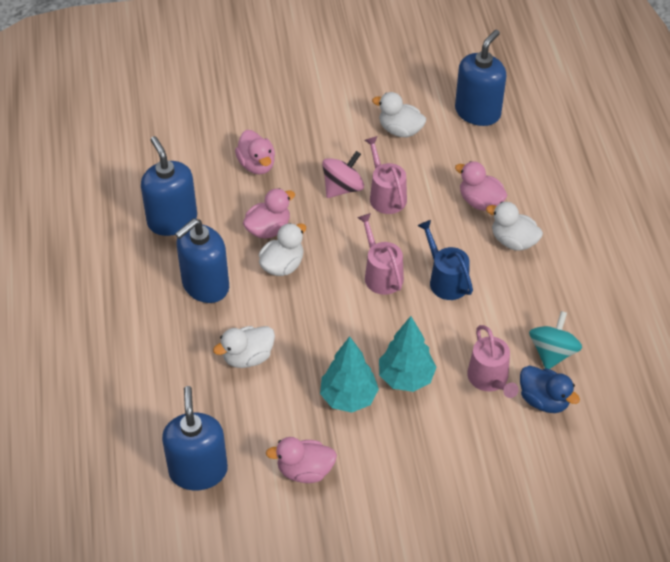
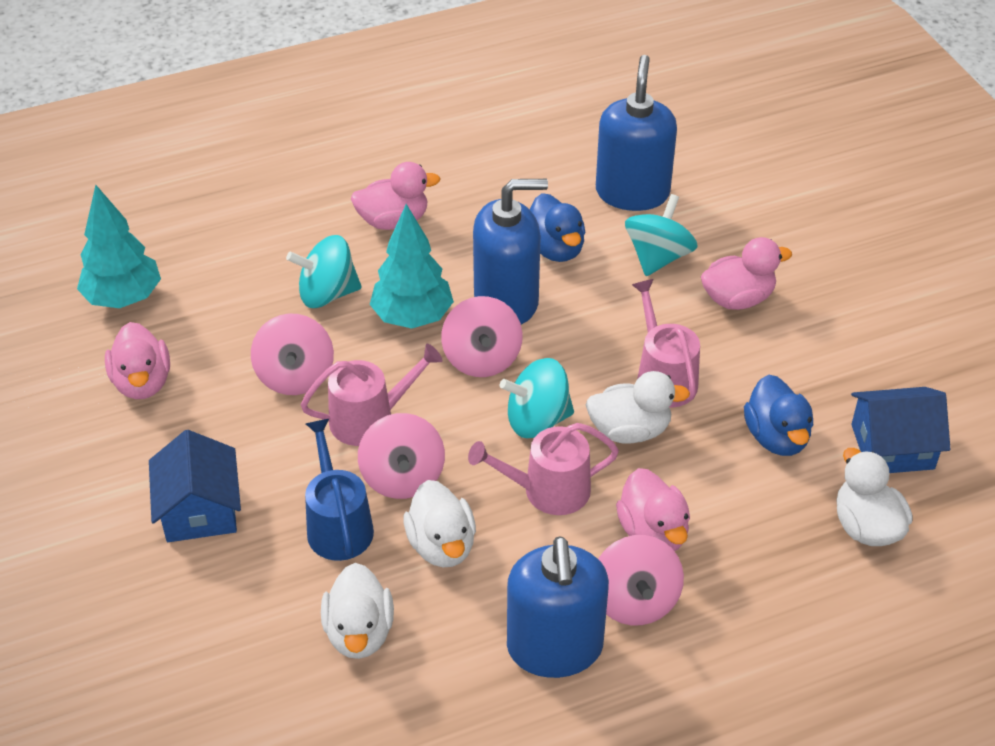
blue duck: [520,366,580,413] = 1 -> [530,193,586,262] [744,375,813,456] = 2
blue house: none = 0 -> [149,430,241,542] [851,387,950,473] = 2
blue soap dispenser: [141,136,197,236] [162,386,228,491] [175,219,229,303] [455,30,506,126] = 4 -> [473,179,548,324] [507,536,609,678] [596,55,677,211] = 3
pink spinning top: [322,151,364,198] = 1 -> [251,314,334,395] [358,413,445,499] [441,296,523,377] [598,535,684,625] = 4
turquoise spinning top: [529,311,582,369] = 1 -> [286,235,361,308] [500,358,574,438] [625,194,698,276] = 3

